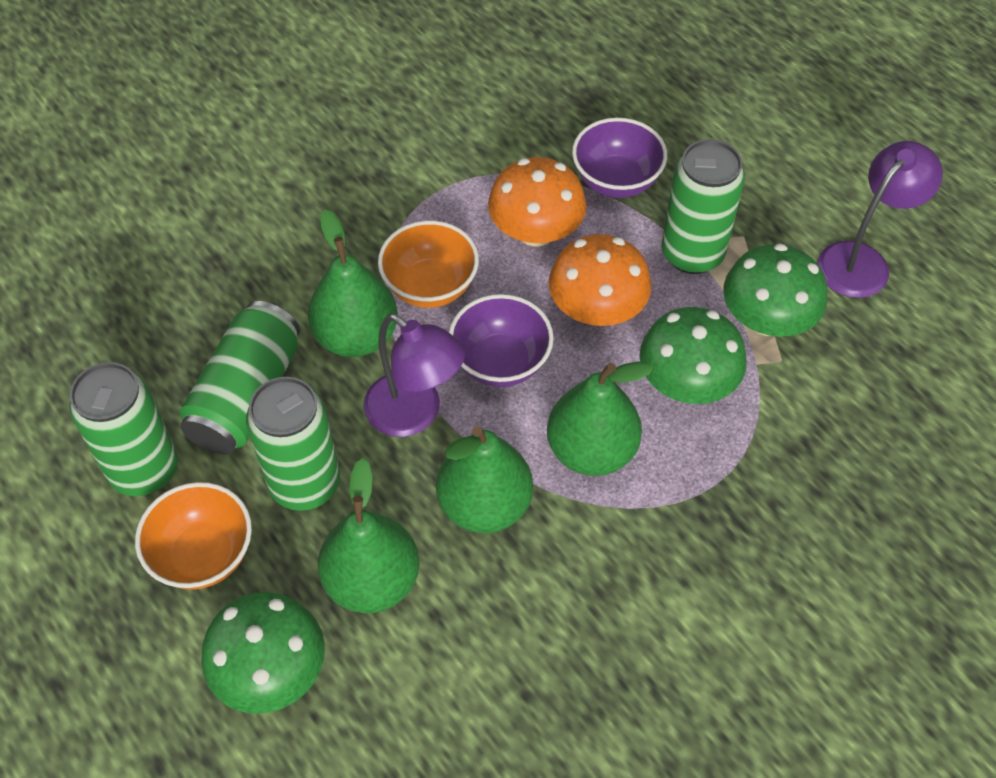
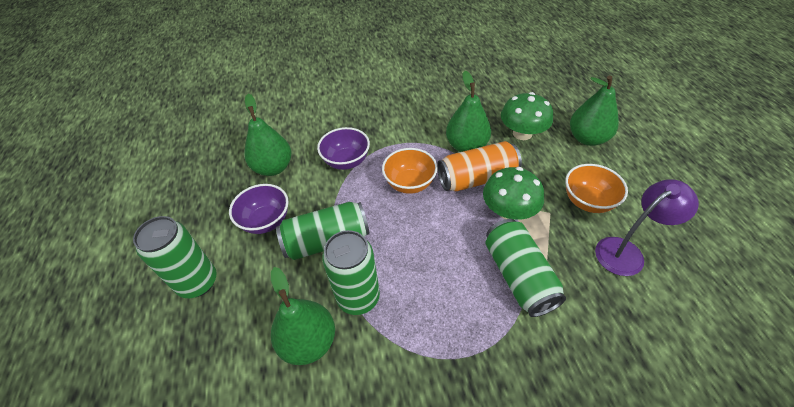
green mushroom: [201,592,325,714] [639,307,747,404] [723,243,827,337] = 3 -> [483,167,544,220] [501,92,553,140] = 2
orange can: none = 0 -> [437,141,522,191] = 1
orange mushroom: [488,157,587,247] [549,234,652,326] = 2 -> none = 0
purple lamp: [363,313,465,437] [817,141,943,298] = 2 -> [595,179,699,276] = 1

